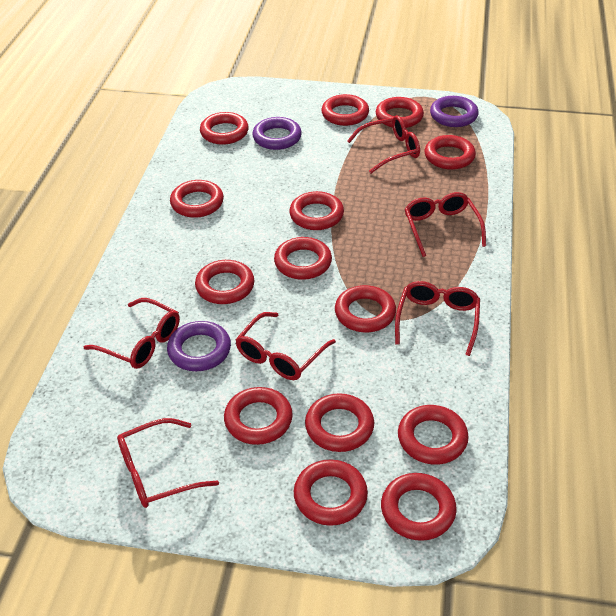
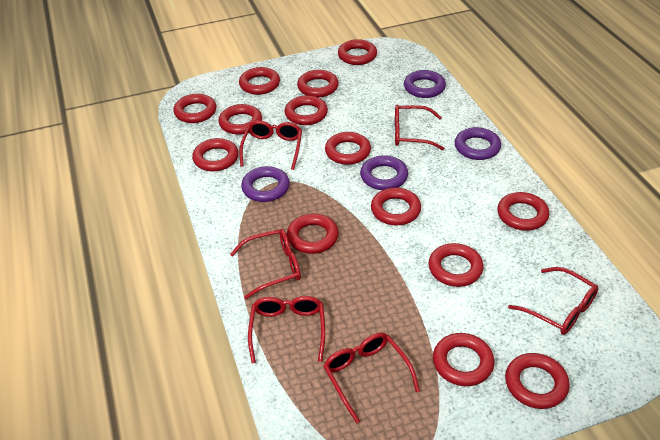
purple ring: [167,321,231,371] [252,117,302,150] [430,96,479,127] = 3 -> [241,166,290,202] [360,155,408,190] [404,70,446,98] [455,127,501,160] = 4

